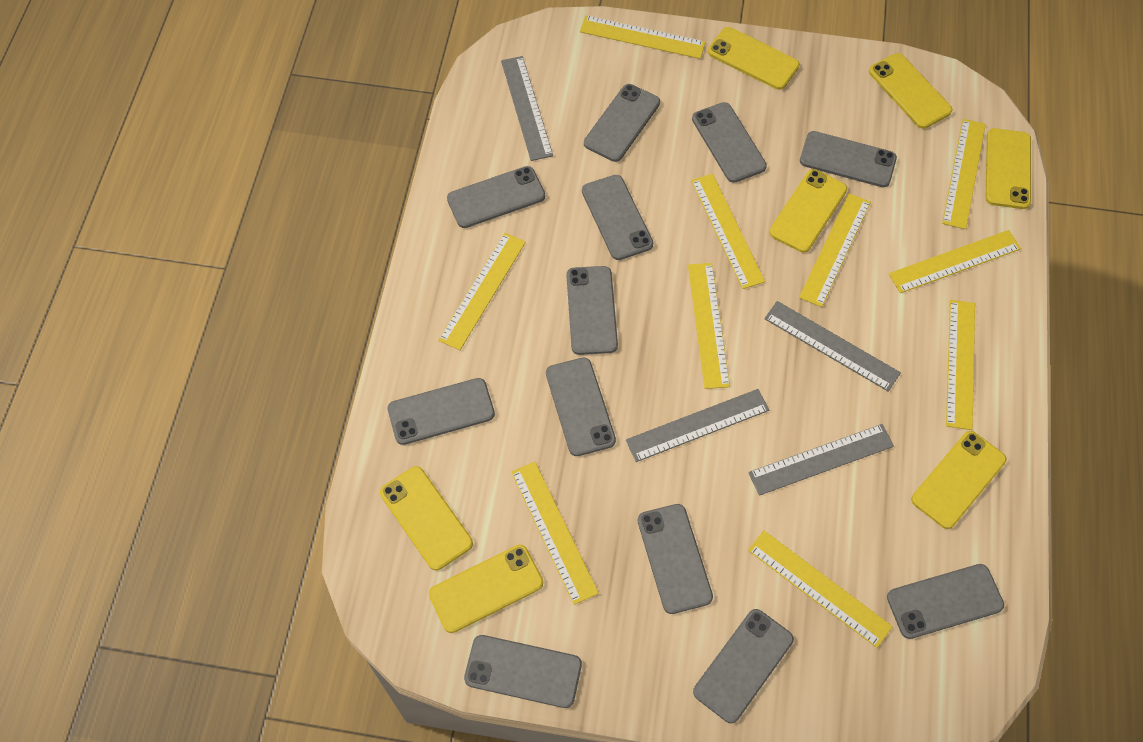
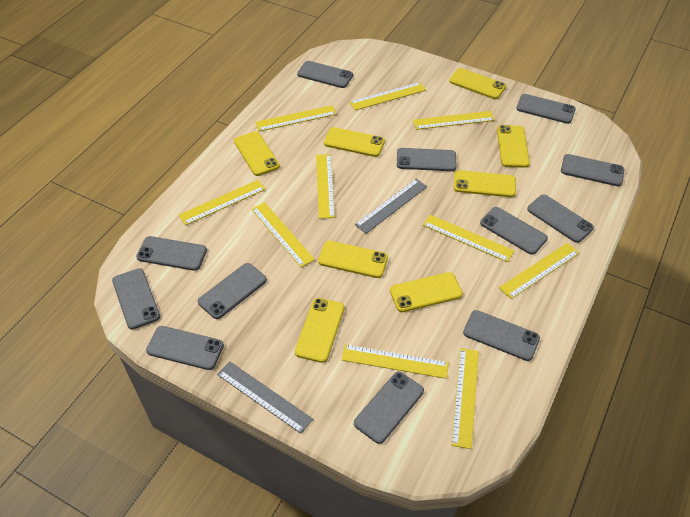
grey ruler: [501,56,553,161] [626,389,769,462] [748,424,894,496] [764,301,901,392] = 4 -> [217,361,313,434] [355,179,427,234] = 2
yellow phone: [380,466,473,571] [429,545,543,633] [708,27,800,90] [769,169,847,253] [869,53,952,129] [911,431,1006,529] [986,128,1031,209] = 7 -> [234,131,280,176] [295,298,344,363] [318,241,388,278] [324,127,385,157] [390,272,463,312] [449,68,506,99] [454,170,516,197] [497,125,530,168] = 8

